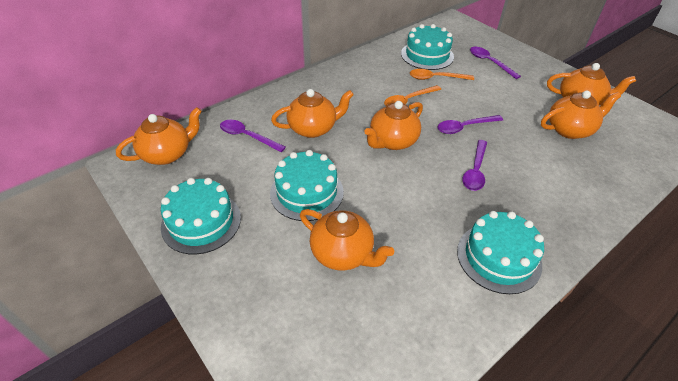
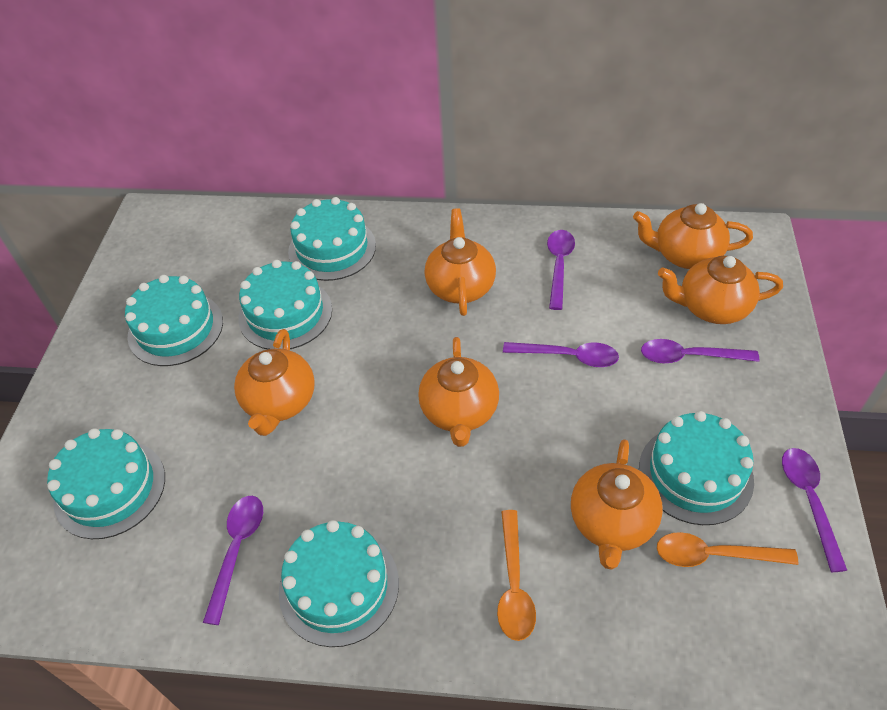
purple spoon: [220,120,286,152] [437,115,503,134] [462,140,487,191] [470,47,521,79] = 4 -> [203,496,263,625] [503,342,619,367] [547,230,575,310] [641,339,759,363] [782,448,848,572] = 5
turquoise cake: [161,178,241,254] [270,150,344,221] [401,24,454,70] [457,211,544,294] = 4 -> [47,428,165,539] [125,275,223,366] [238,260,332,349] [279,520,399,647] [288,197,376,281] [639,411,754,525] = 6

